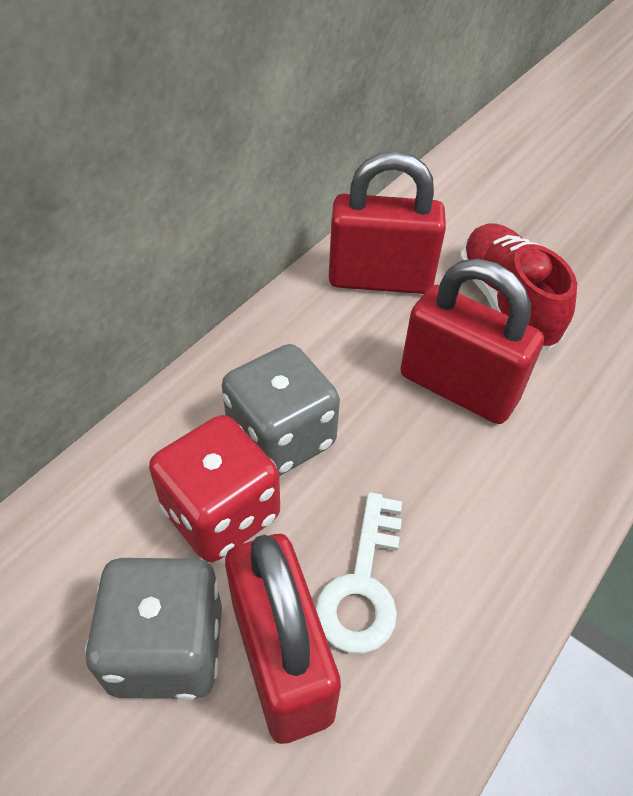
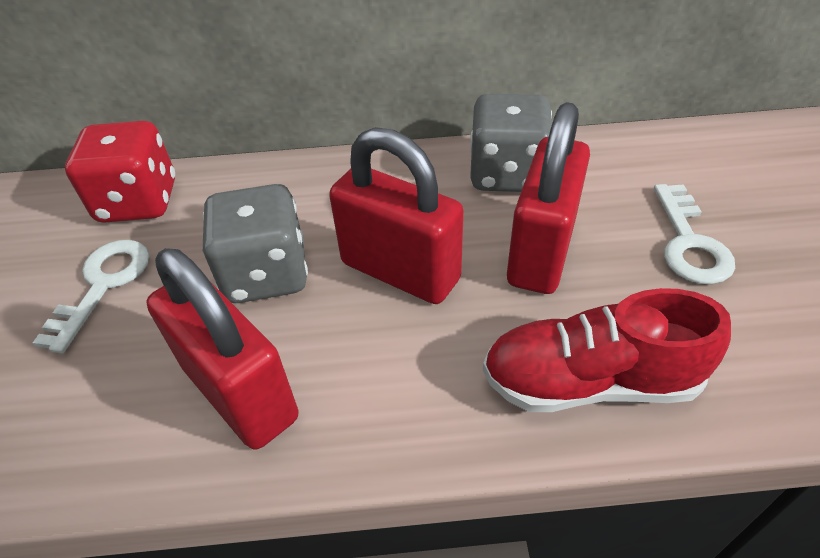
white key: [316,492,402,654] = 1 -> [33,240,149,354] [654,184,735,284] = 2

